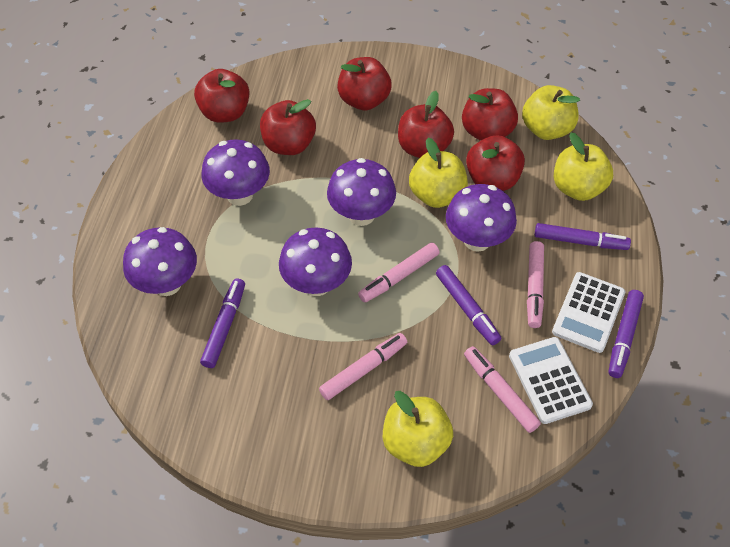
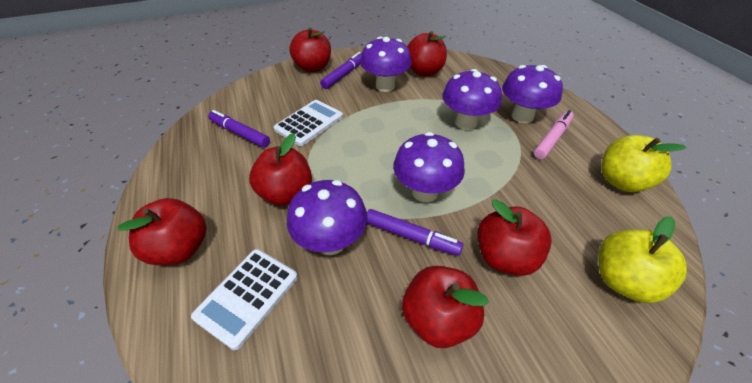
pink marker: [319,333,407,400] [358,243,440,303] [464,346,541,433] [527,241,544,328] = 4 -> [534,110,574,159] = 1
purple marker: [200,278,245,368] [436,265,502,345] [535,223,631,250] [608,290,644,378] = 4 -> [208,110,270,147] [320,52,362,89] [367,209,463,256] = 3
yellow apple: [383,391,453,467] [409,138,468,208] [522,85,580,140] [554,133,613,201] = 4 -> [599,216,687,303] [601,135,686,192] = 2

